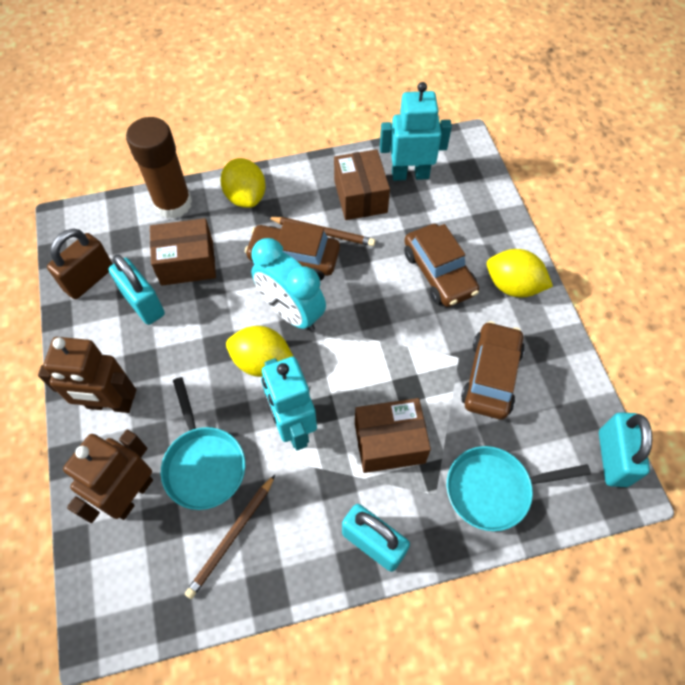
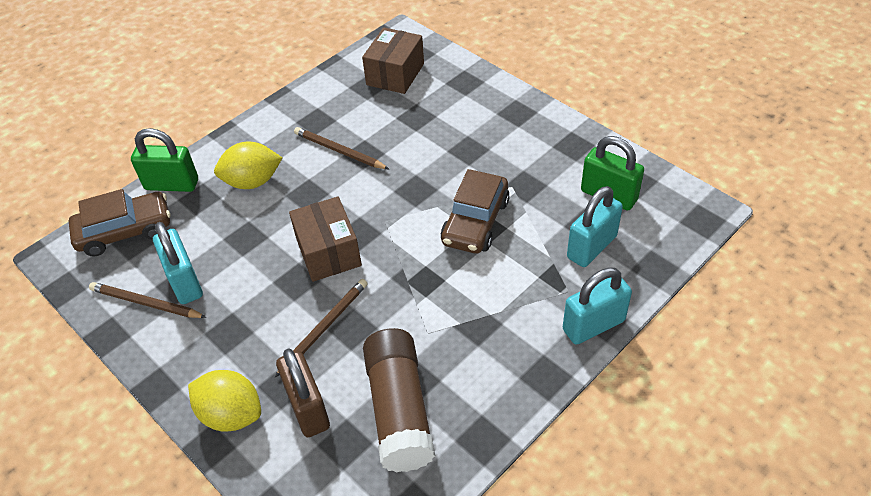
brown box: [150,218,216,286] [334,149,390,220] [355,398,431,473] = 3 -> [289,196,362,282] [362,27,424,94] = 2
brown car: [245,221,340,281] [404,224,479,307] [461,321,525,420] = 3 -> [69,189,170,257] [441,169,510,254] = 2
brown pencil: [185,475,275,599] [267,217,375,246] = 2 -> [89,282,207,318] [275,279,368,377] [294,127,389,169] = 3
brown robot: [38,337,136,413] [63,430,153,523] = 2 -> none = 0
green padlock: none = 0 -> [131,128,198,192] [581,136,644,211] = 2
turquoise clock: [251,238,326,331] = 1 -> none = 0
turquoise pan: [161,377,245,510] [447,446,591,531] = 2 -> none = 0
turquoise robot: [261,357,317,450] [380,82,452,181] = 2 -> none = 0
yellow lemon: [220,158,266,208] [226,326,294,377] [487,249,553,297] = 3 -> [188,370,261,432] [214,142,282,189] = 2

